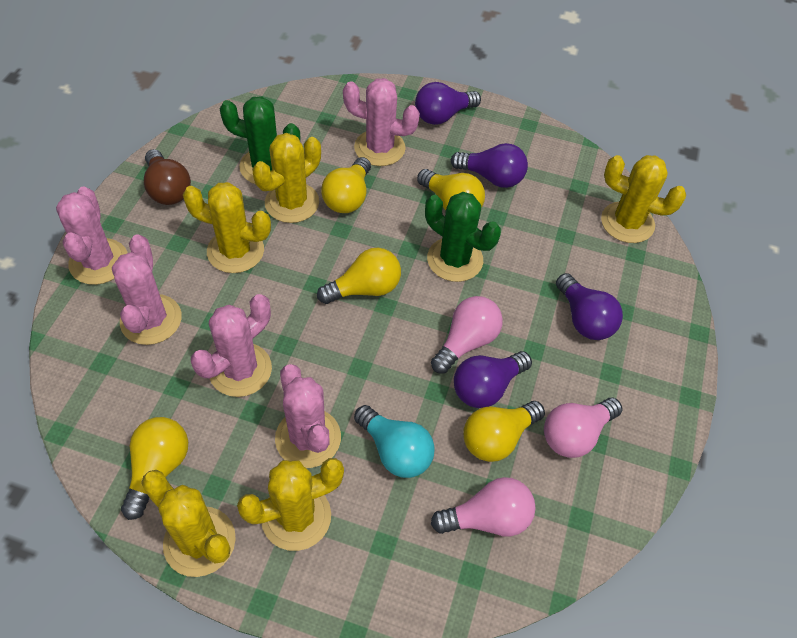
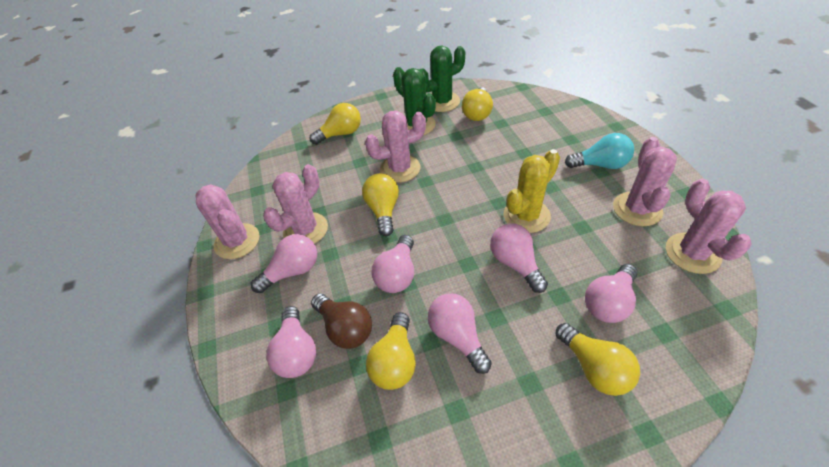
pink light bulb: [431,296,503,374] [431,477,536,536] [544,398,622,458] = 3 -> [251,234,317,293] [266,306,316,378] [372,235,414,293] [428,293,492,374] [490,223,548,293] [585,264,638,323] = 6
purple light bulb: [415,82,481,125] [451,143,528,188] [454,351,532,408] [556,273,623,340] = 4 -> none = 0
yellow cactus: [141,470,236,577] [183,182,271,273] [237,458,344,551] [252,133,321,223] [601,155,686,243] = 5 -> [504,149,560,233] = 1

